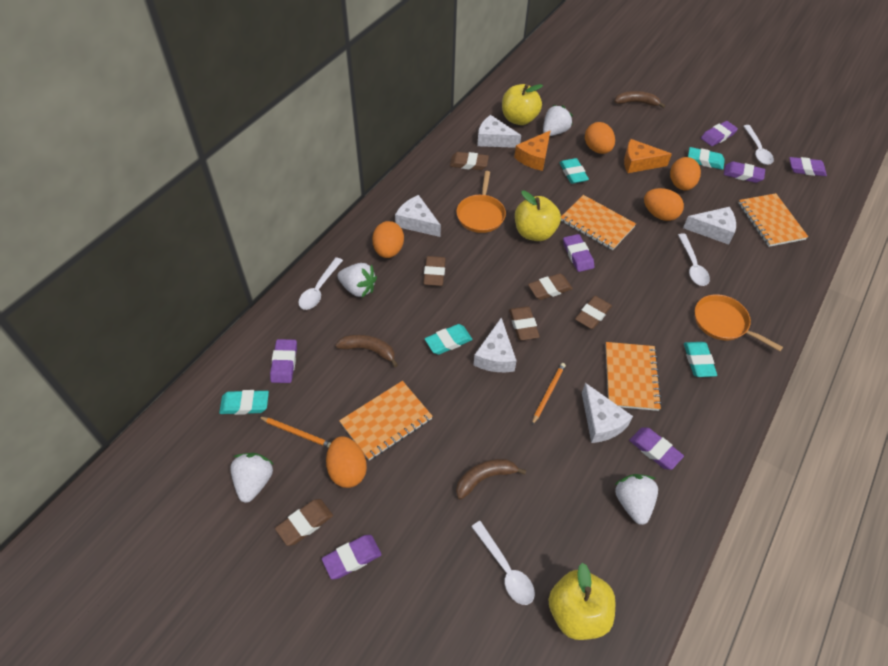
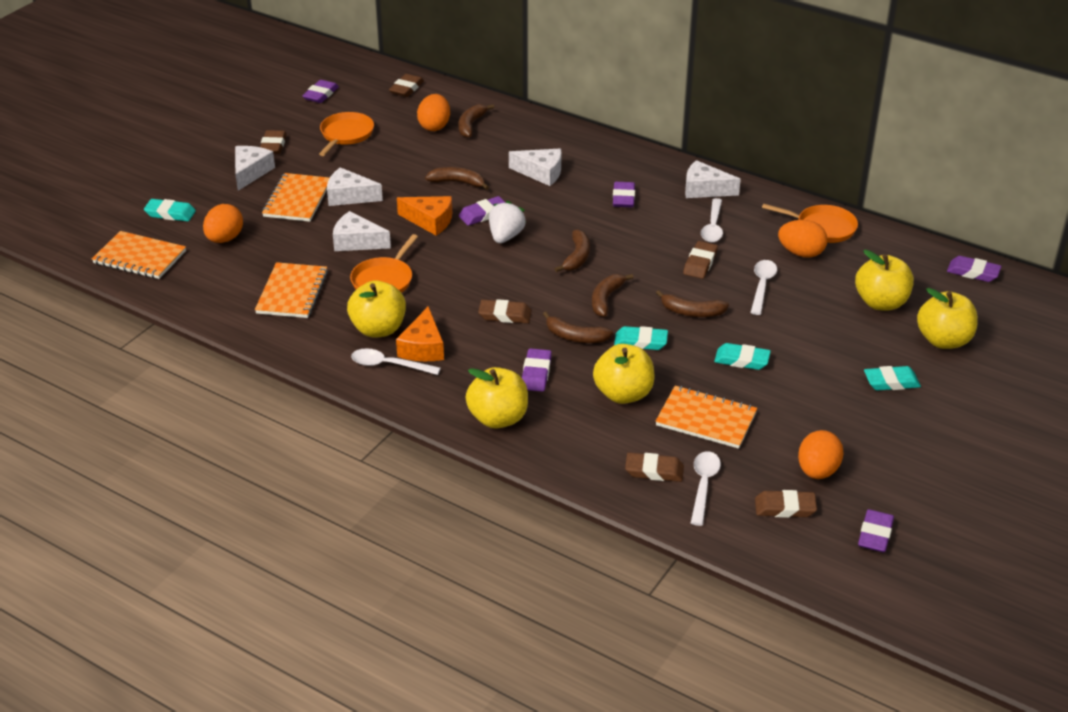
brown banana: [335,334,398,367] [456,459,526,500] [614,91,665,108] = 3 -> [425,167,489,190] [458,104,494,138] [543,312,613,343] [555,229,590,272] [592,274,634,317] [656,290,729,317] = 6
orange egg: [326,436,367,488] [372,221,404,258] [585,122,615,154] [644,188,684,221] [670,157,701,190] = 5 -> [203,204,243,243] [417,94,450,131] [778,220,828,258] [798,430,843,479] = 4
orange pan: [456,171,506,233] [695,294,783,351] = 2 -> [319,112,374,156] [350,234,418,293] [762,203,858,243] = 3
orange pencil: [259,417,331,448] [532,363,566,425] = 2 -> none = 0
purple eraser: [270,339,297,383] [322,535,382,579] [563,234,594,272] [629,427,684,470] [701,121,738,146] [724,161,765,183] [789,157,827,176] = 7 -> [302,80,339,103] [459,196,506,225] [522,348,552,392] [613,182,635,207] [858,509,894,552] [947,256,1002,282] = 6
turquoise eraser: [219,390,269,415] [425,324,473,355] [559,158,589,184] [684,342,717,377] [688,147,725,170] = 5 -> [144,199,196,221] [614,326,668,350] [714,343,771,370] [864,366,921,390] = 4
white strawberry: [230,453,273,503] [338,263,377,297] [543,105,573,136] [615,474,658,525] = 4 -> [489,201,526,243] = 1
yellow apple: [502,84,543,125] [515,190,561,241] [548,563,615,640] = 3 -> [347,280,406,338] [466,367,528,429] [593,344,655,404] [855,250,914,311] [917,288,978,349] = 5

